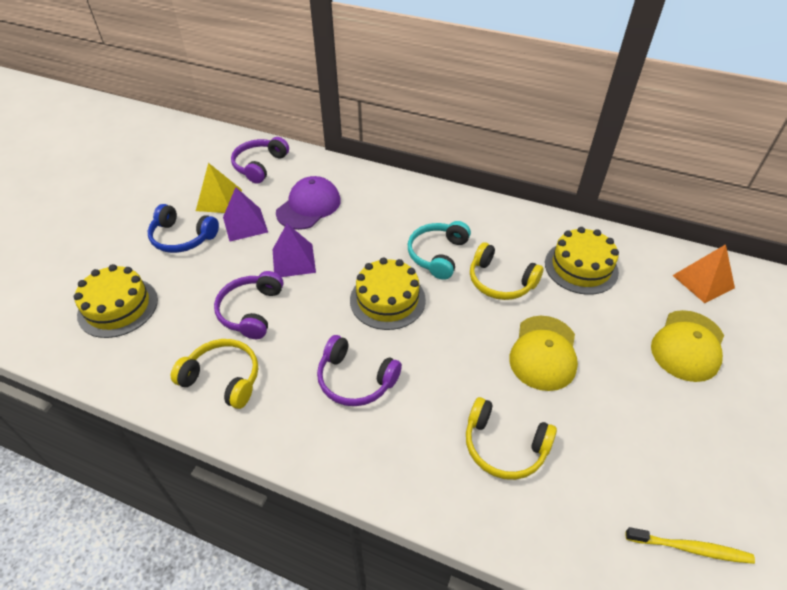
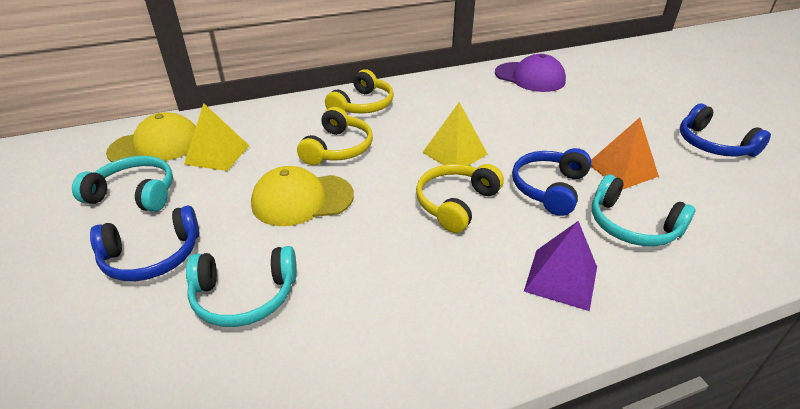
blue headphones: [148,204,219,253] = 1 -> [90,206,199,281] [512,148,592,216] [680,104,771,157] = 3
purple headphones: [214,271,284,339] [231,137,289,184] [317,335,402,406] = 3 -> none = 0
purple pyramid: [223,187,268,242] [272,224,316,277] = 2 -> [524,221,597,311] = 1
turquoise headphones: [408,221,471,280] = 1 -> [72,156,173,212] [186,246,297,327] [592,174,695,246] = 3
yellow cake: [74,264,158,338] [350,258,426,330] [545,227,619,295] = 3 -> none = 0
yellow pyramid: [196,163,242,213] = 1 -> [184,103,250,171] [422,102,488,166] = 2
yellow toothbrush: [626,527,755,564] = 1 -> none = 0

